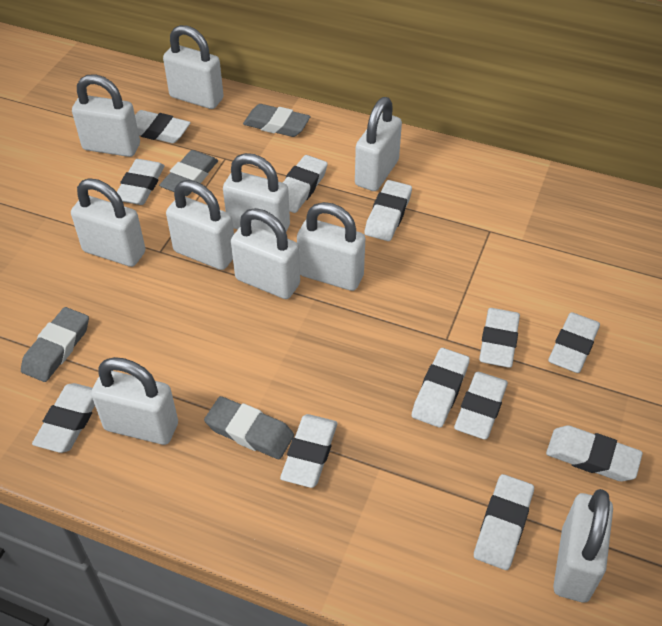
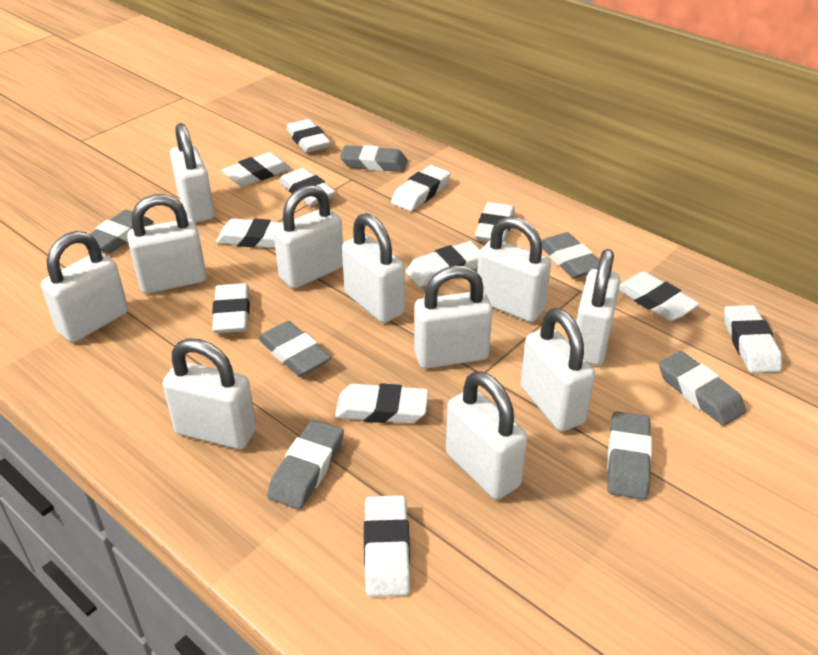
grey eraser: [21,307,89,382] [159,150,218,196] [204,396,294,459] [243,104,311,137] = 4 -> [89,210,153,253] [258,321,331,376] [267,420,344,510] [340,145,408,172] [541,232,599,278] [607,411,652,500] [659,351,746,426] = 7
white padlock: [71,178,146,267] [72,74,140,157] [91,357,178,445] [163,25,224,109] [166,180,234,270] [223,153,290,234] [231,208,300,299] [297,202,365,291] [355,97,402,191] [553,489,613,602] = 10 -> [41,231,128,342] [127,194,207,294] [162,339,256,449] [170,123,215,223] [273,185,343,289] [342,213,405,323] [414,266,493,369] [446,371,528,499] [477,216,551,322] [521,308,595,431] [576,249,621,365] = 11

